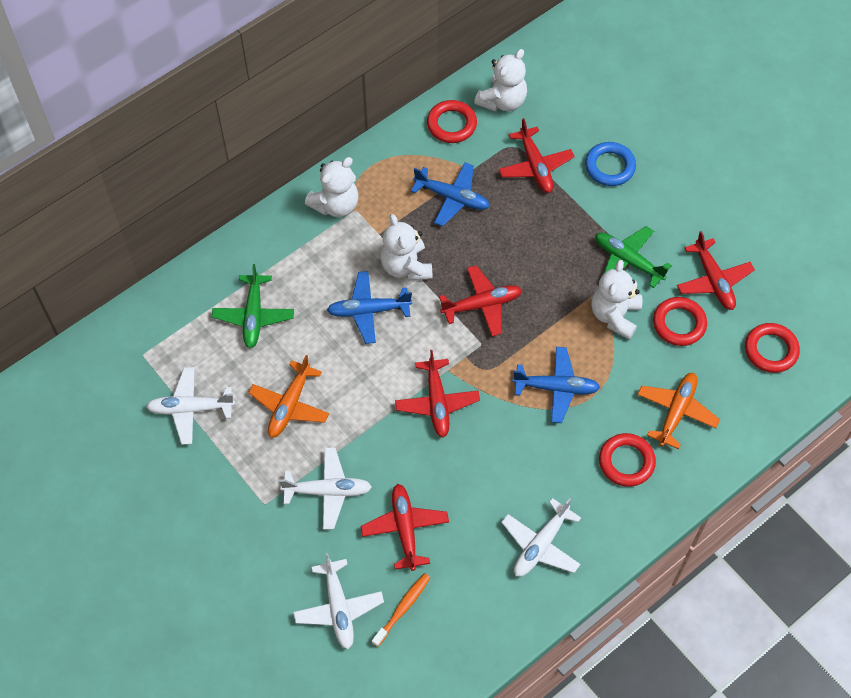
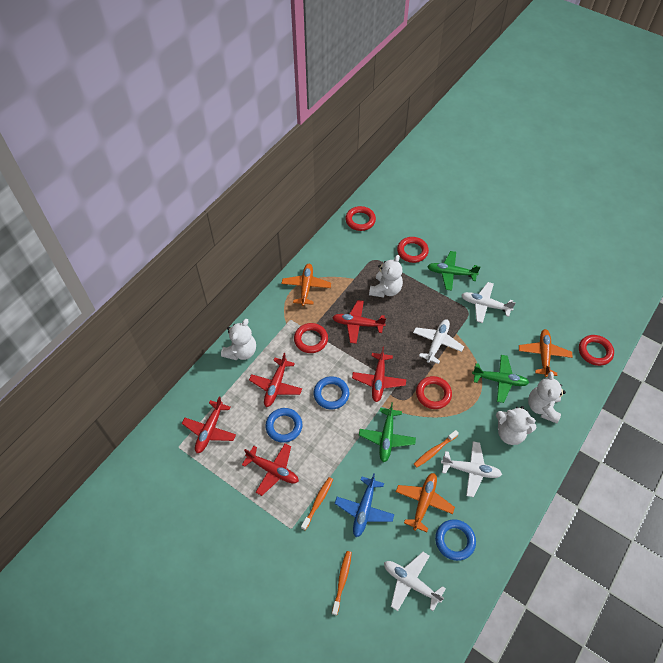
blue plane: [327,271,412,344] [411,162,490,226] [512,347,601,423] = 3 -> [335,473,394,537] = 1
blue ring: [585,142,636,186] = 1 -> [265,408,303,443] [314,376,349,409] [435,519,476,561] = 3
green plane: [212,264,294,348] [596,226,672,288] = 2 -> [359,402,416,462] [427,251,481,291] [472,355,529,403] = 3
orange plane: [248,355,329,438] [637,373,720,449] = 2 -> [282,264,331,306] [396,473,455,532] [519,329,572,377] = 3
orange toothbrush: [372,573,430,647] = 1 -> [301,477,333,530] [332,551,352,615] [414,430,459,468] = 3
red ring: [427,100,477,143] [599,433,656,487] [653,297,707,346] [745,323,800,373] = 4 -> [294,323,328,353] [345,206,376,231] [397,237,429,263] [416,376,452,409] [579,335,614,366] = 5

